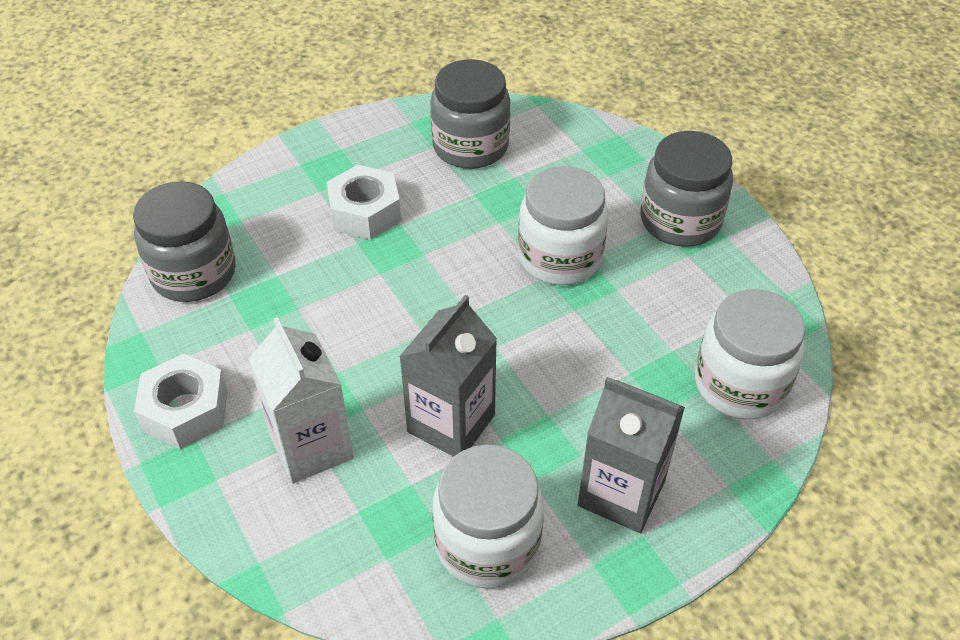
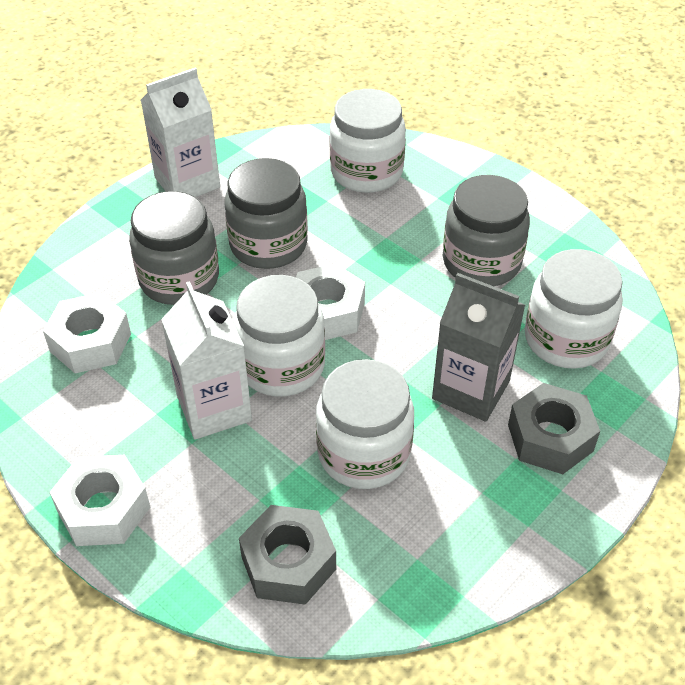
grey carton: [399,295,497,457] [578,377,685,533] = 2 -> [432,273,525,422] = 1
grey nut: none = 0 -> [239,505,336,605] [508,383,600,474] = 2
white carton: [249,317,354,484] = 1 -> [141,68,220,197] [161,281,252,440] = 2
white jar: [433,444,544,588] [518,166,608,285] [695,289,805,420] = 3 -> [233,275,325,397] [316,359,414,489] [330,89,406,193] [525,249,623,369] = 4
white nut: [134,354,228,449] [326,165,401,240] = 2 -> [43,292,131,373] [49,455,150,546] [296,263,365,340] = 3

